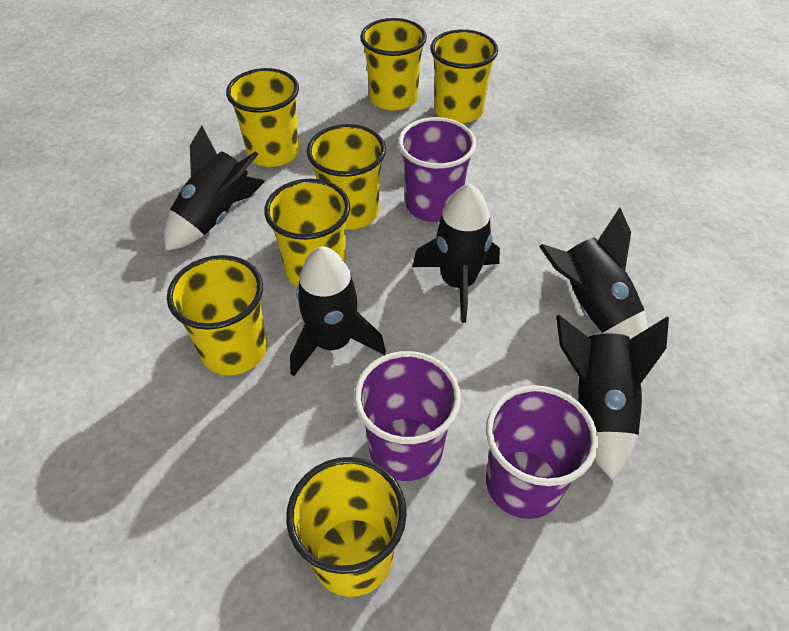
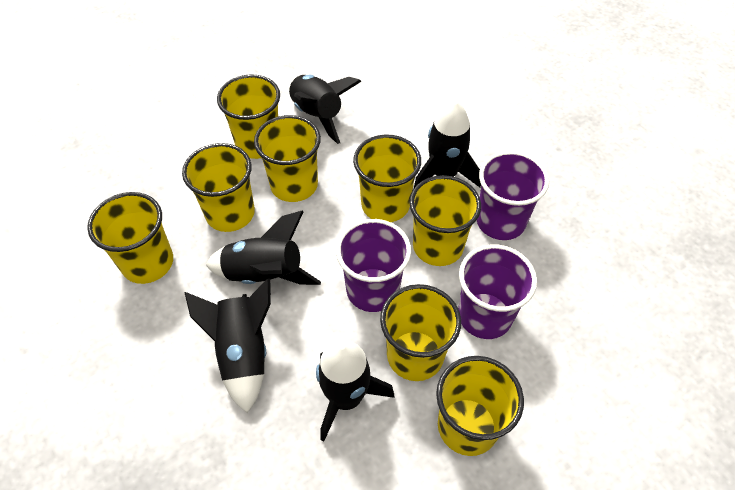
yellow cup: [167,255,267,375] [226,68,299,167] [264,179,350,287] [286,457,407,597] [307,124,386,230] [360,18,427,111] [430,29,498,123] = 7 -> [87,192,173,284] [182,143,255,232] [217,75,280,159] [254,115,321,202] [353,135,421,222] [380,284,461,381] [409,175,481,266] [436,356,524,456] = 8

